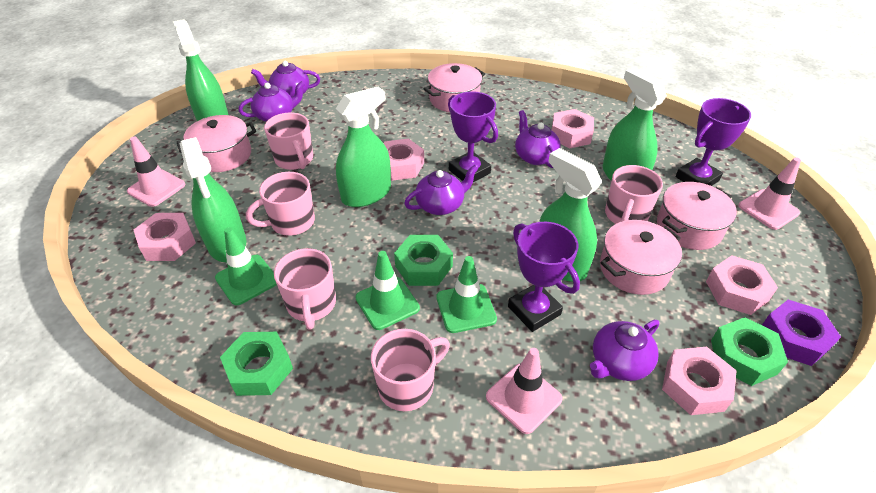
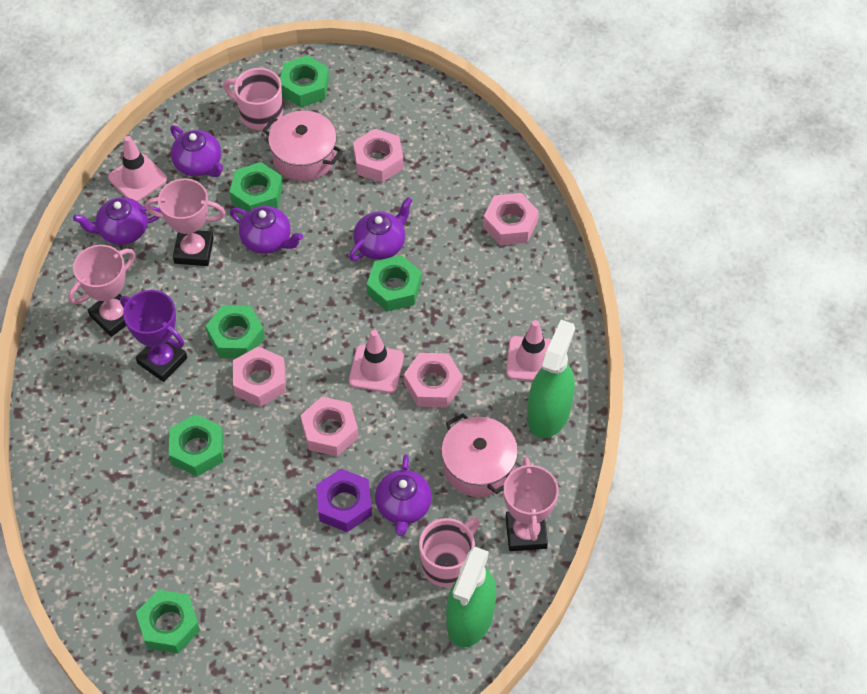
green nut: [220,332,293,396] [394,235,453,286] [711,317,788,386] = 3 -> [136,590,200,654] [169,414,224,476] [206,305,265,358] [230,162,283,212] [280,55,329,107] [367,255,422,312] = 6
green spray bottle: [173,19,229,121] [180,137,246,262] [336,87,391,207] [539,148,602,282] [603,68,667,180] = 5 -> [446,547,496,647] [527,320,575,438] = 2
green traffic cone: [215,227,277,305] [355,251,420,330] [436,256,497,333] = 3 -> none = 0
pink mug: [246,172,315,236] [264,112,313,170] [274,248,336,330] [371,329,450,411] [605,165,663,224] = 5 -> [223,68,283,130] [419,517,480,587] = 2
pink pot: [177,115,256,172] [424,63,485,112] [600,220,682,295] [657,182,737,250] = 4 -> [263,111,343,181] [441,413,518,497] = 2
pink trophy: none = 0 -> [68,245,135,337] [145,179,226,266] [504,457,559,551] = 3
purple trophy: [448,91,498,182] [508,222,580,332] [676,98,751,186] = 3 -> [120,290,187,382] = 1

